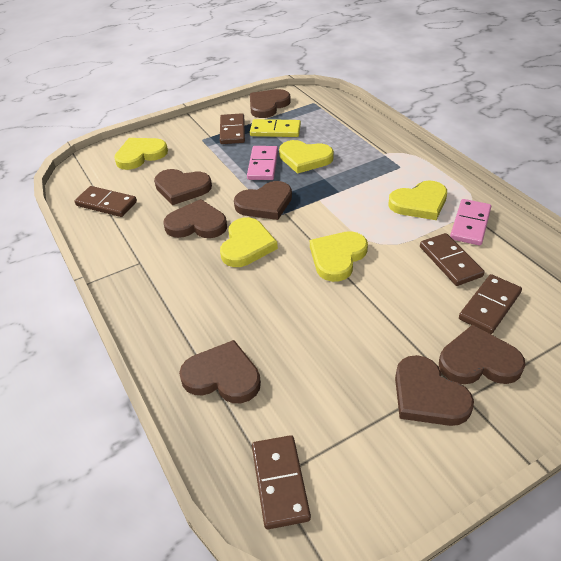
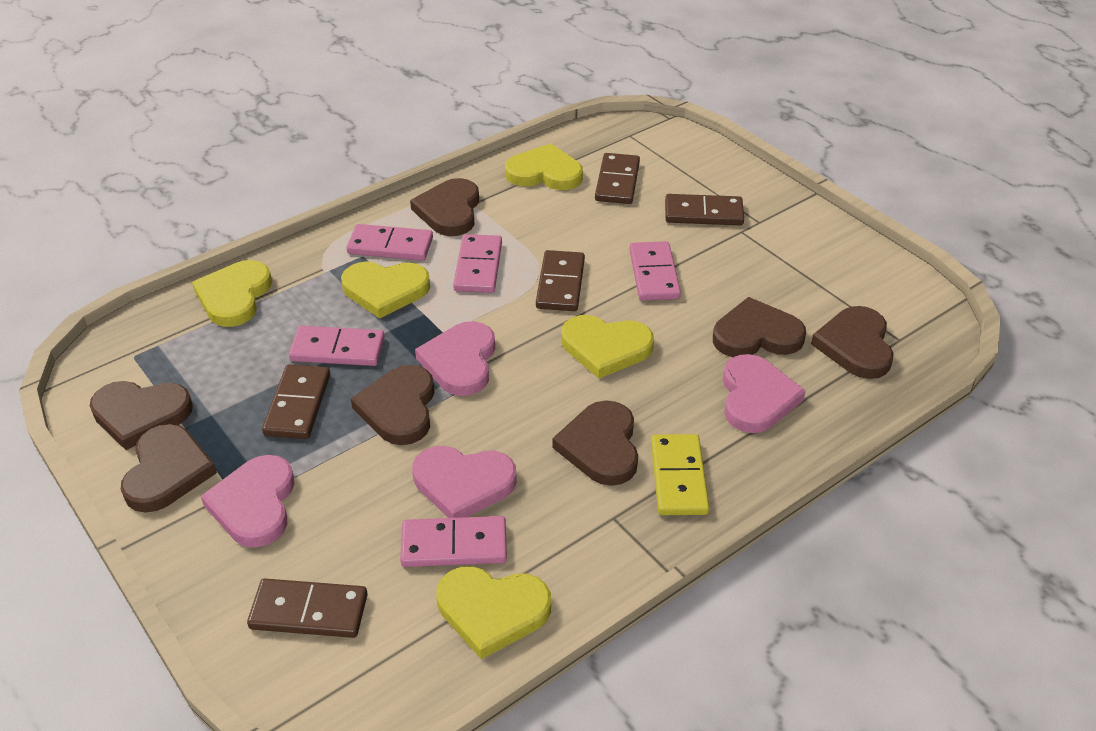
pink domino: [247,146,278,180] [450,199,491,245] = 2 -> [289,326,385,366] [346,224,433,261] [400,516,507,567] [453,234,502,293] [629,241,681,301] = 5
pink heart: none = 0 -> [201,455,295,548] [412,446,517,518] [415,321,495,396] [723,354,806,433] = 4

